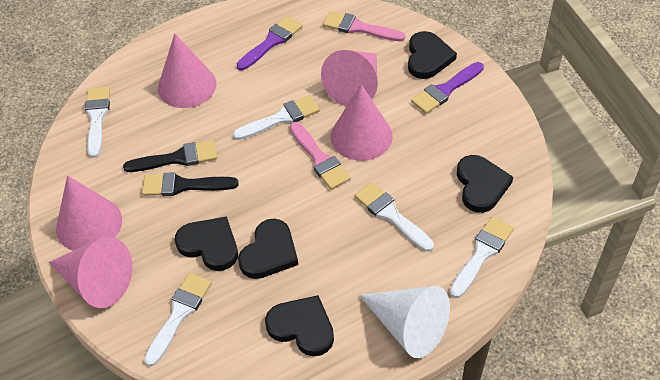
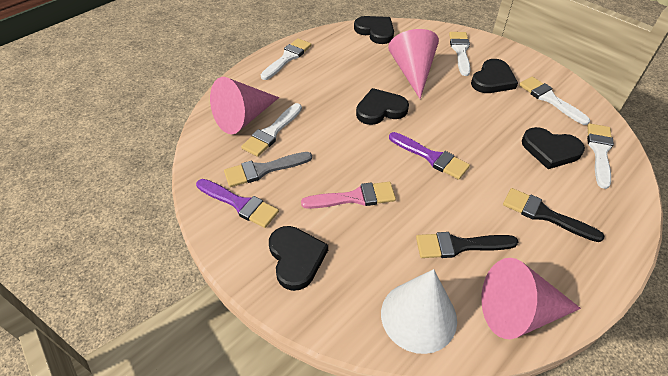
grey brush: none = 0 -> [224,152,312,187] = 1
pink brush: [289,122,351,190] [323,11,405,41] = 2 -> [301,182,396,209] = 1
pink cone: [49,237,132,308] [56,175,122,251] [158,33,217,108] [321,50,378,107] [331,84,393,161] = 5 -> [210,77,279,134] [388,29,439,99] [481,258,581,339] = 3

